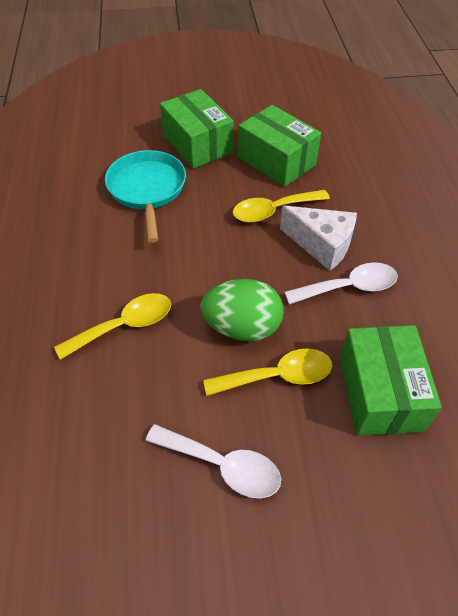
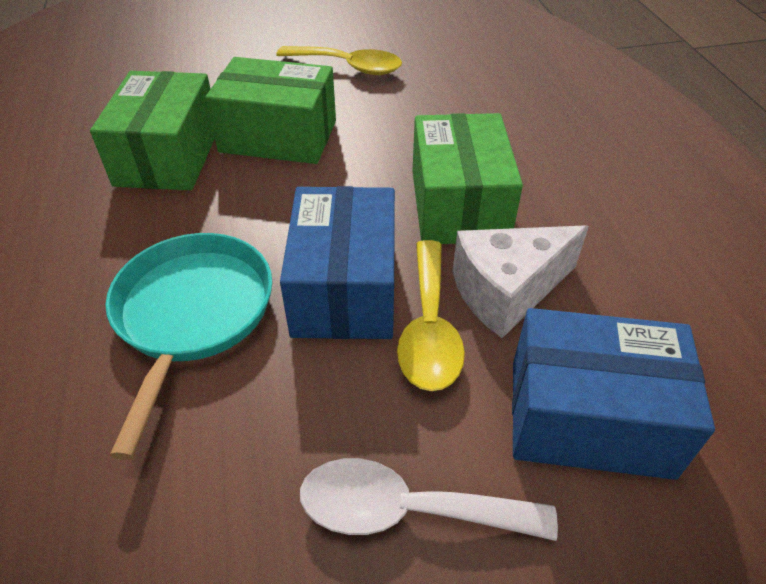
blue box: none = 0 -> [280,186,395,339] [512,308,715,480] = 2
green egg: [200,279,284,341] = 1 -> none = 0
white spoon: [146,424,281,498] [285,262,398,305] = 2 -> [300,458,558,541] = 1
yellow spoon: [54,293,171,360] [203,348,332,396] [233,190,330,223] = 3 -> [276,46,402,75] [397,240,465,391] = 2

